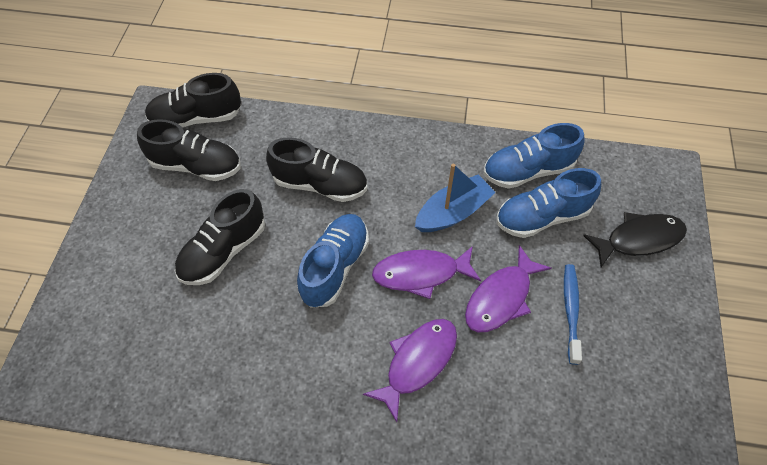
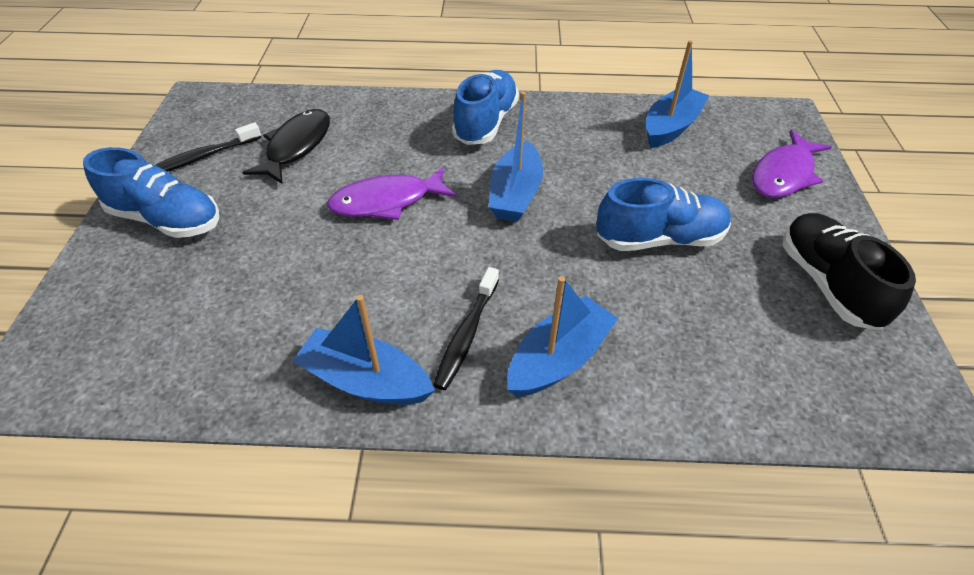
black shoe: [137,119,240,181] [145,73,241,127] [175,189,265,285] [266,137,367,202] = 4 -> [783,213,916,330] = 1
black toothbrush: none = 0 -> [156,122,262,172] [433,267,499,390] = 2
blue boat: [415,163,496,232] = 1 -> [293,295,435,405] [489,91,543,222] [507,276,618,397] [646,40,709,148] = 4
blue toothbrush: [564,264,582,365] = 1 -> none = 0
purple fish: [363,319,457,422] [372,246,481,299] [465,245,551,332] = 3 -> [327,167,456,220] [752,130,831,198] = 2

